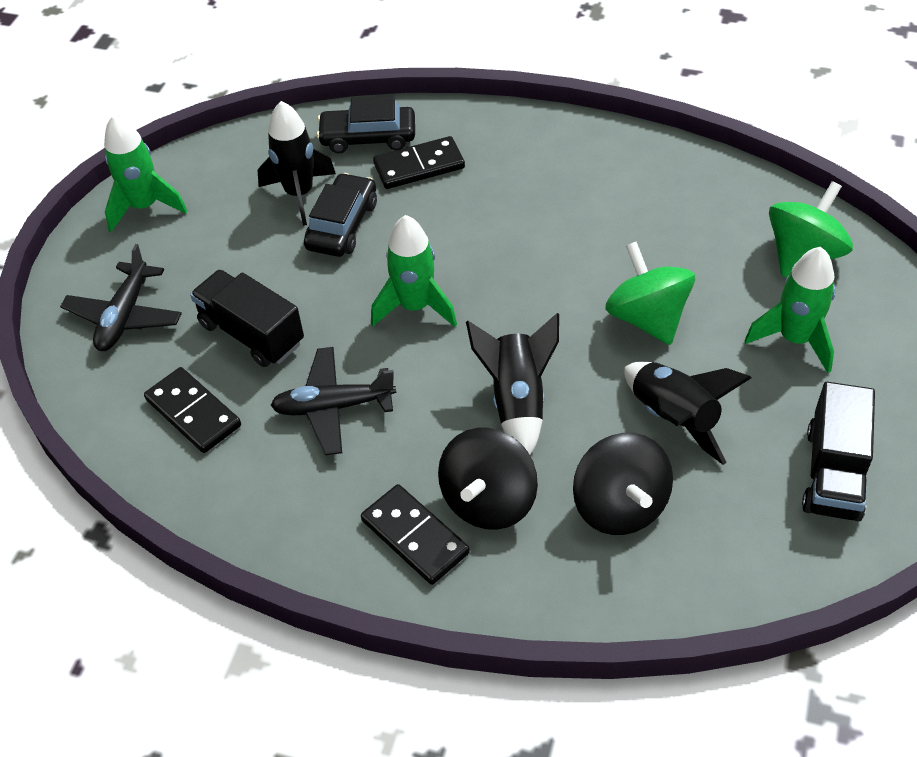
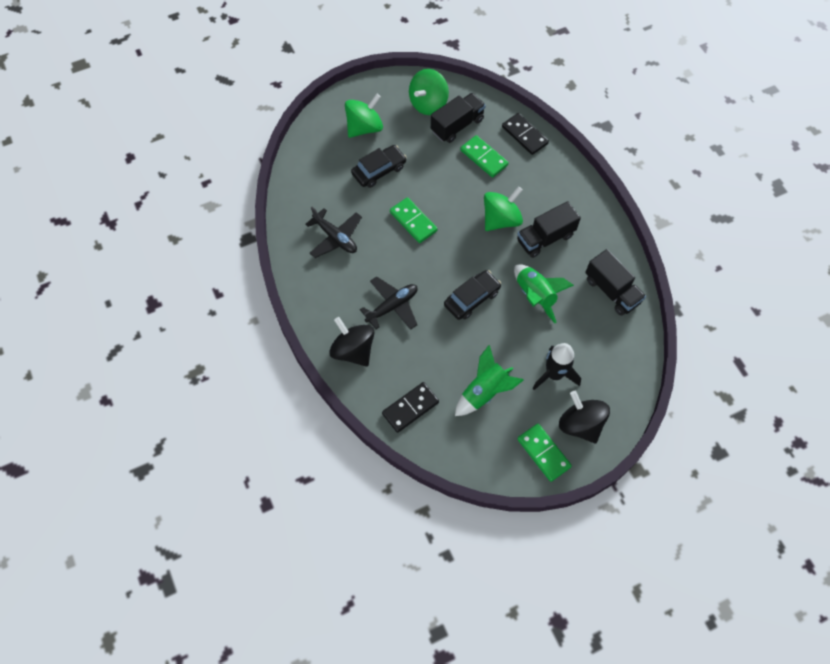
black domino: [144,367,241,453] [361,484,470,585] [373,136,465,189] = 3 -> [382,382,439,433] [502,113,549,155] = 2
black rocket: [257,101,336,226] [466,313,559,455] [624,362,751,465] = 3 -> [532,343,581,390] = 1
black truck: [190,269,304,367] [802,382,875,522] = 2 -> [431,93,486,143] [517,201,581,258] [585,249,646,316] = 3
green domino: none = 0 -> [390,197,438,243] [460,135,509,177] [517,424,572,482] = 3
green rocket: [104,114,187,232] [371,215,457,327] [744,247,835,373] = 3 -> [455,345,523,416] [514,264,574,323] = 2
green spinning top: [605,242,695,345] [769,181,853,277] = 2 -> [345,93,383,138] [409,69,449,115] [484,186,523,231] = 3

